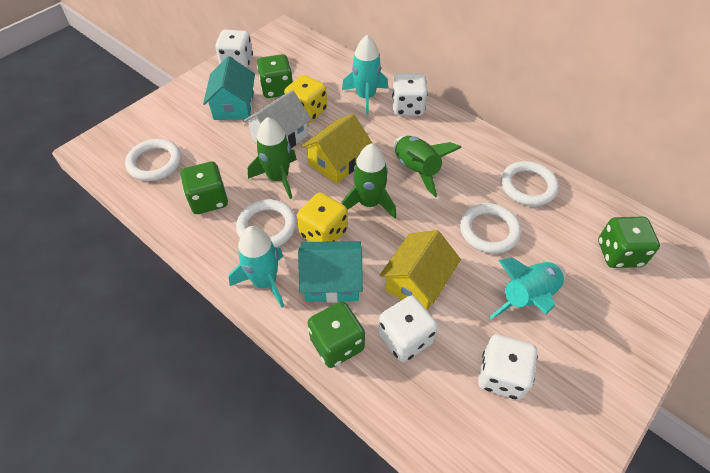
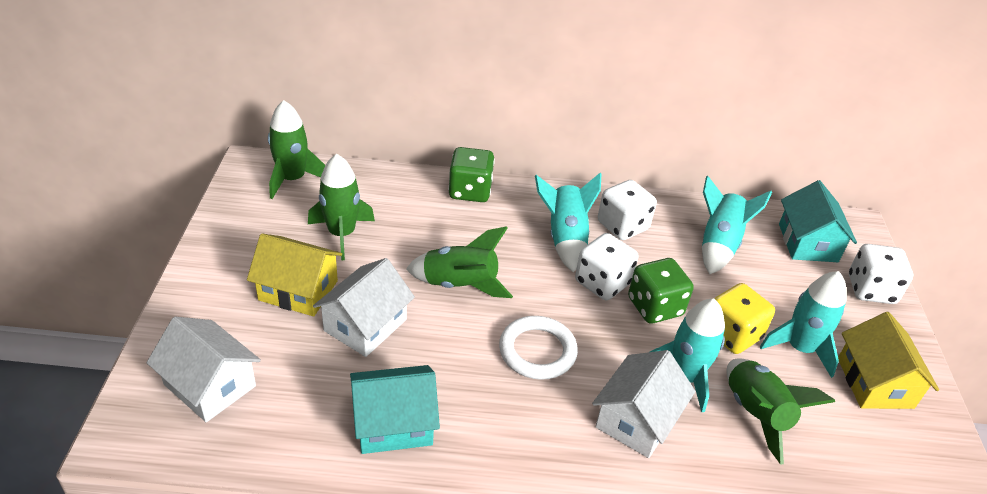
green dice: [180,162,228,214] [257,54,293,98] [308,301,365,368] [598,217,660,268] = 4 -> [448,147,495,202] [628,258,694,324] = 2
green rocket: [248,117,297,199] [341,143,396,219] [394,136,462,197] = 3 -> [268,100,325,199] [308,154,375,261] [406,226,513,298] [726,358,835,464] = 4
turquoise rocket: [229,226,284,308] [342,35,388,115] [490,257,566,319] = 3 -> [535,173,601,272] [650,299,725,412] [702,176,772,274] [760,271,847,378] = 4
white dice: [215,30,253,68] [378,296,438,362] [392,73,428,116] [478,334,538,400] = 4 -> [575,233,638,301] [598,180,657,240] [849,244,913,304] = 3
white house: [243,90,311,149] = 1 -> [146,317,261,422] [313,258,415,357] [592,350,695,458] = 3
white ring: [125,139,182,181] [236,199,297,247] [460,203,521,254] [501,161,559,206] = 4 -> [499,316,578,380] = 1
yellow dice: [284,75,327,123] [297,192,348,242] = 2 -> [715,283,775,354] = 1

